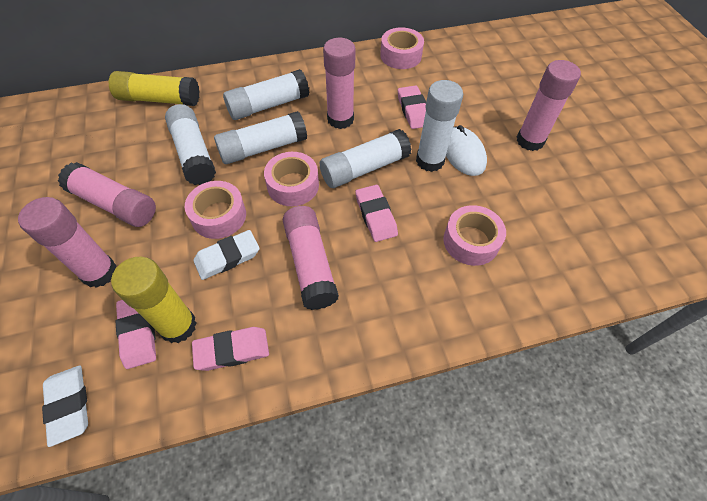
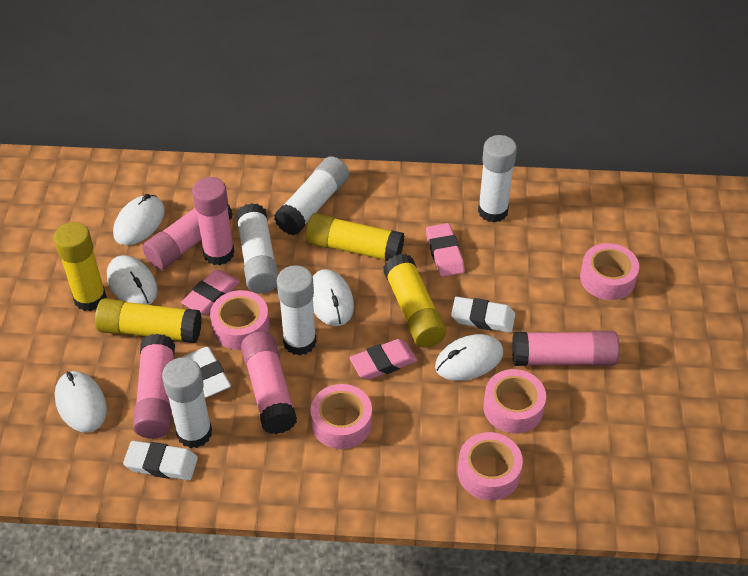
pink eraser: [116,300,156,369] [192,327,269,371] [355,185,398,242] [398,85,426,129] = 4 -> [181,269,240,315] [349,339,417,380] [426,223,465,277] = 3
pink tape: [185,181,246,239] [264,152,319,206] [380,27,424,69] [443,205,506,266] = 4 -> [210,290,269,350] [311,384,372,449] [458,432,523,500] [483,369,546,433] [580,243,639,300] = 5
white eraser: [42,365,88,447] [194,230,260,280] = 2 -> [123,441,198,480] [183,347,231,397] [451,297,515,333] = 3
white mouse: [446,125,487,176] = 1 -> [55,371,107,433] [107,255,157,305] [113,194,165,245] [313,269,354,326] [435,334,503,381] = 5
yellow glue stick: [109,71,200,106] [111,257,197,343] = 2 -> [54,222,107,311] [95,298,202,343] [306,213,404,261] [383,254,446,348] = 4

